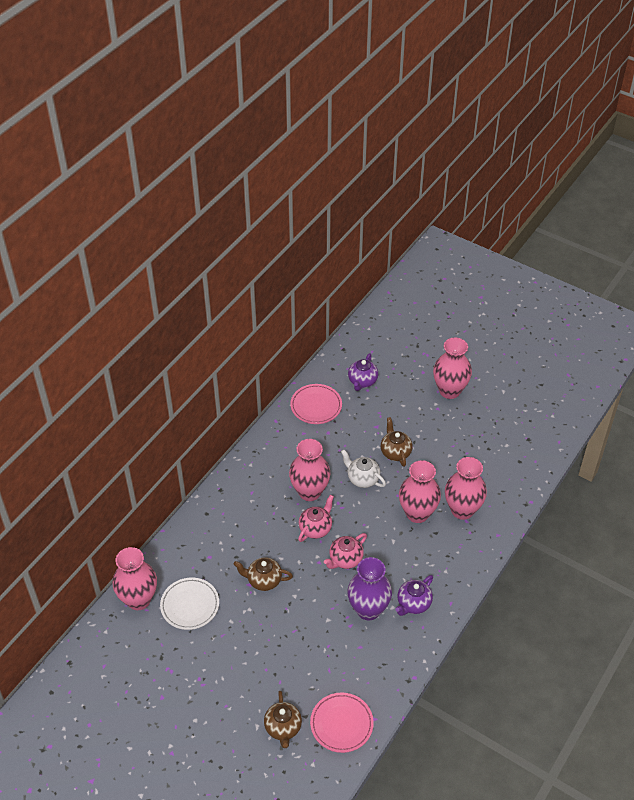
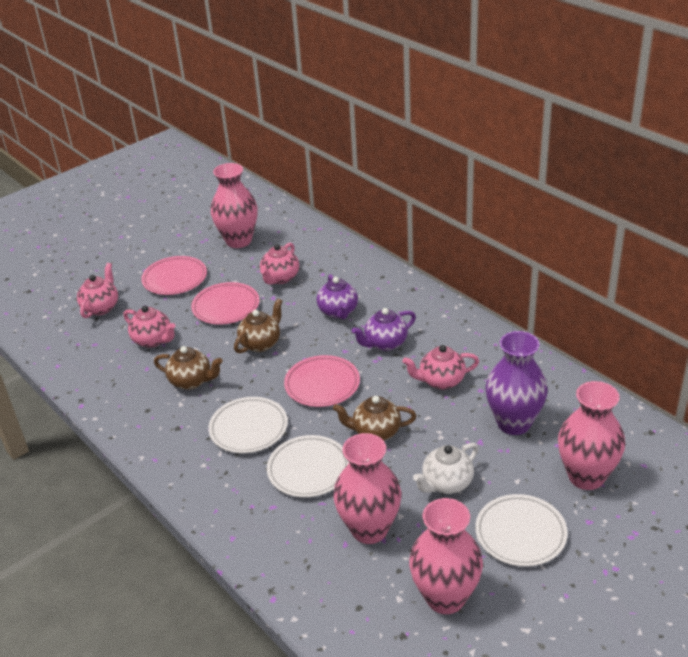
pink plate: [290,384,342,424] [310,693,374,753] = 2 -> [141,256,207,295] [191,282,259,325] [284,355,360,407] = 3
pink teapot: [298,495,334,542] [324,533,367,569] = 2 -> [77,263,118,318] [123,306,175,348] [260,243,299,285] [402,345,479,390] = 4
pink vase: [113,547,157,610] [289,439,330,501] [399,460,441,523] [433,337,472,399] [445,457,487,520] = 5 -> [211,163,258,248] [333,433,401,544] [409,498,483,614] [558,381,625,490] = 4
white plate: [160,578,219,630] = 1 -> [208,397,288,453] [267,435,349,498] [475,494,568,567] = 3

